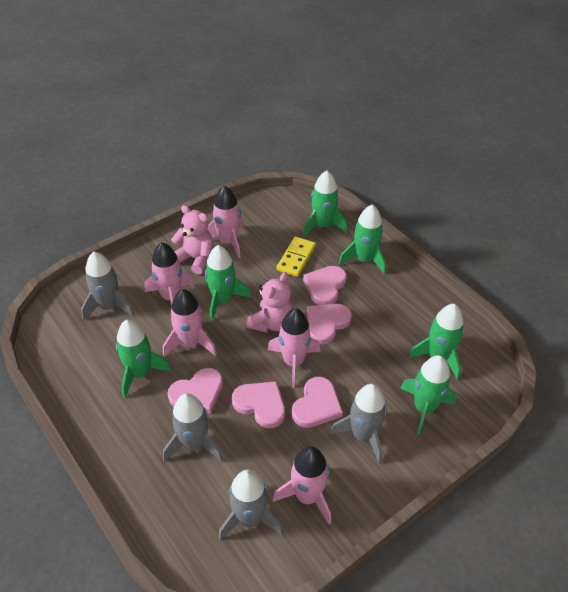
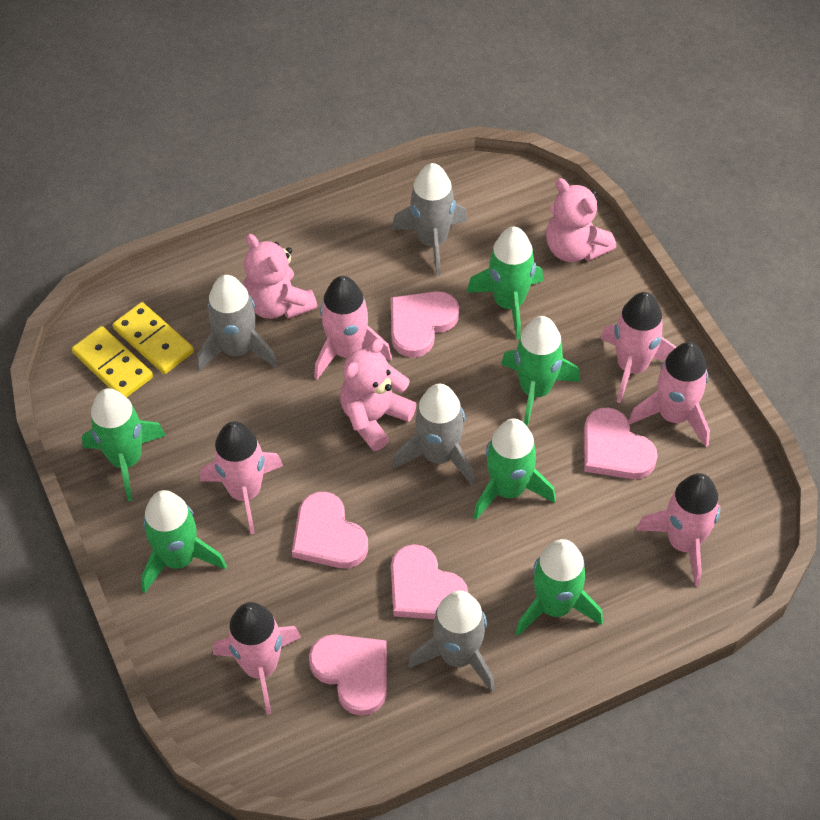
pink rocket: [145,242,194,305] [163,289,217,357] [207,186,244,258] [268,308,321,388] [272,446,331,524] = 5 -> [200,421,283,534] [213,602,301,715] [314,276,392,380] [600,292,676,403] [629,342,710,447] [636,473,721,586] = 6
pink teddy bear: [171,205,213,274] [246,272,293,333] = 2 -> [244,234,317,319] [340,338,417,451] [546,178,616,262] = 3
yellow domino: [276,237,316,277] = 1 -> [72,326,153,397] [113,302,194,374] = 2

